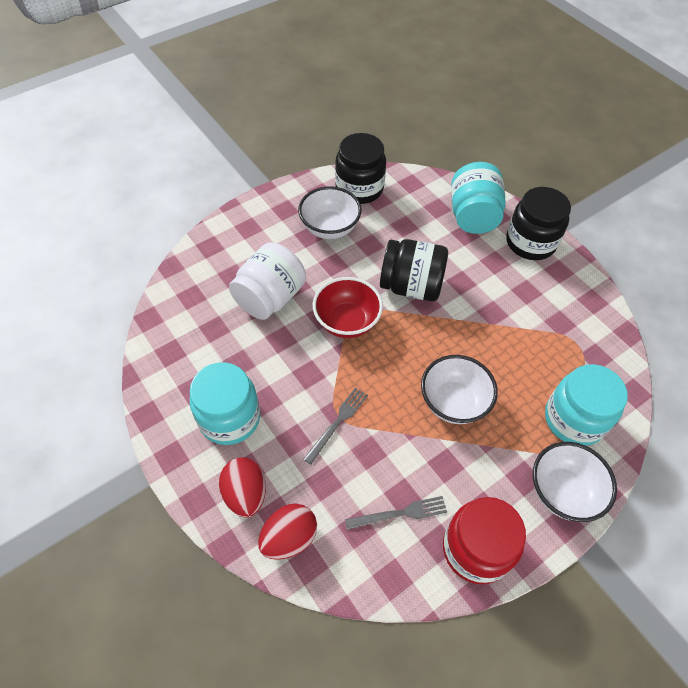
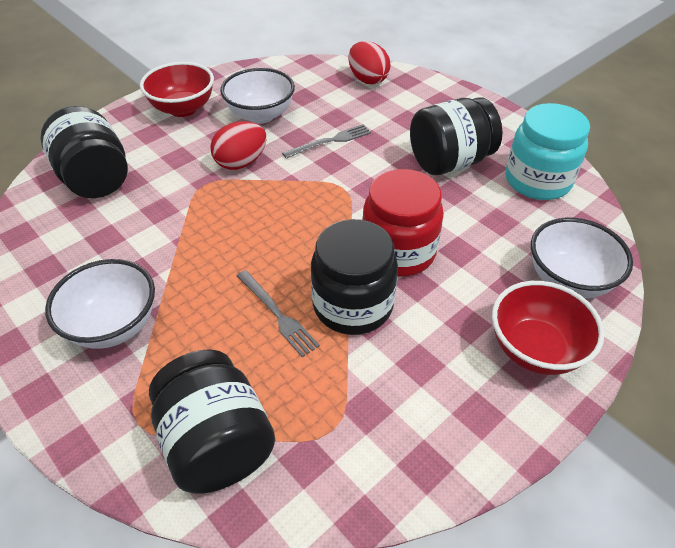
black jar: [335,133,386,204] [380,239,448,301] [506,187,571,260] = 3 -> [41,106,128,198] [149,349,275,494] [311,219,398,335] [410,97,502,175] = 4
red bowl: [313,277,383,338] = 1 -> [140,62,214,117] [492,281,605,375] = 2
turquoise jar: [189,362,260,445] [451,162,506,234] [545,364,628,446] = 3 -> [506,103,590,200] = 1
white jar: [229,242,306,320] = 1 -> none = 0

